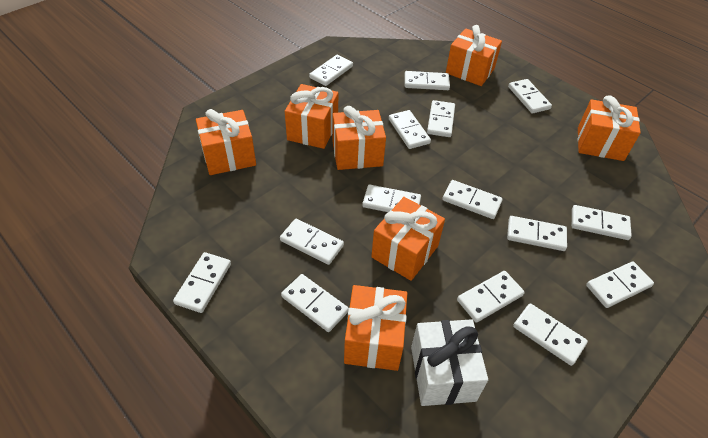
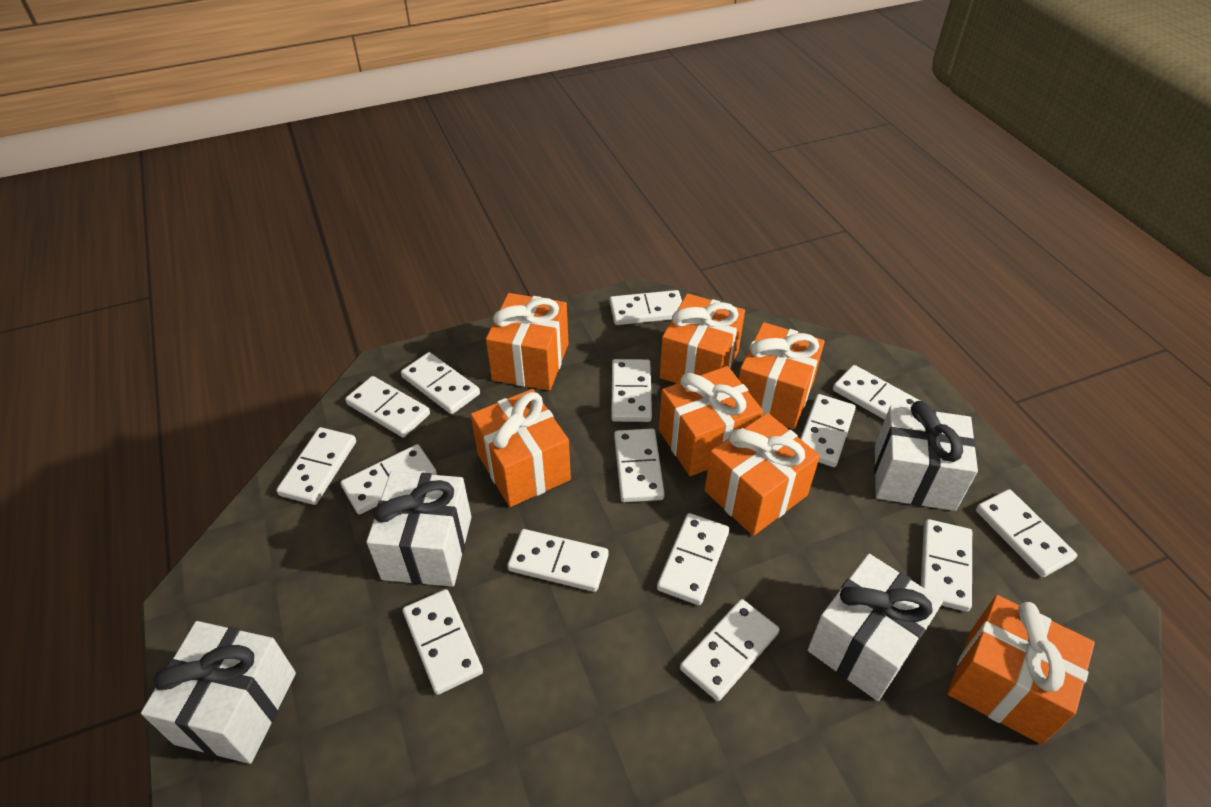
white gift: [411,319,488,406] = 1 -> [141,621,296,764] [366,471,471,587] [808,554,943,701] [874,401,978,511] = 4

